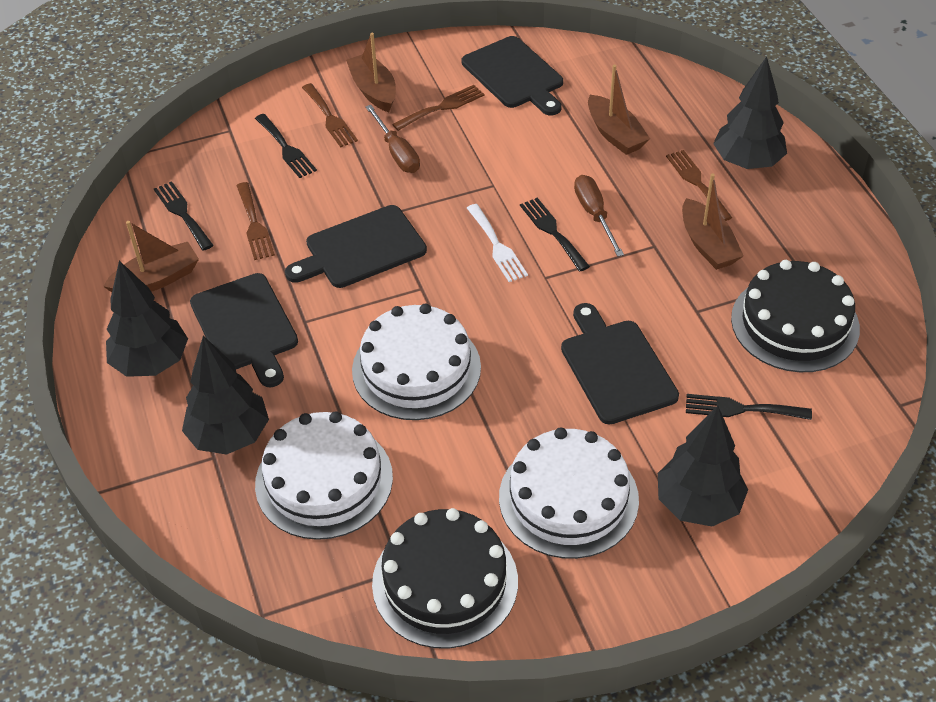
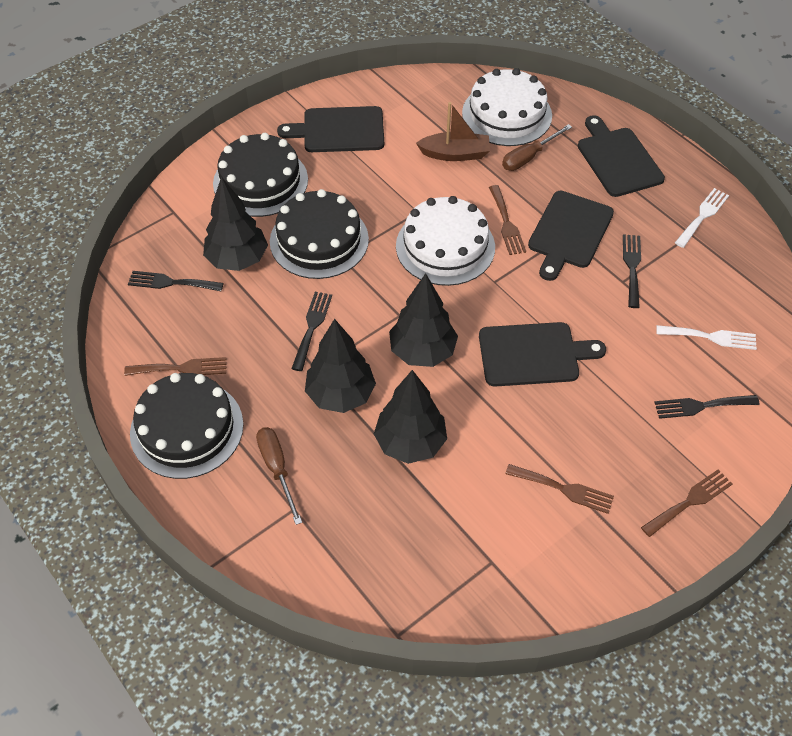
black cake: [372,508,518,649] [731,260,860,372] = 2 -> [130,373,243,479] [213,133,308,217] [270,189,369,279] = 3
brown boat: [103,221,199,292] [346,33,396,112] [588,65,650,155] [682,173,744,270] = 4 -> [416,102,490,161] = 1
white cake: [255,411,393,540] [352,304,481,420] [499,427,639,559] = 3 -> [396,196,495,286] [462,68,552,146] = 2
white fork: [467,204,528,282] = 1 -> [656,325,757,350] [675,188,729,248] = 2

